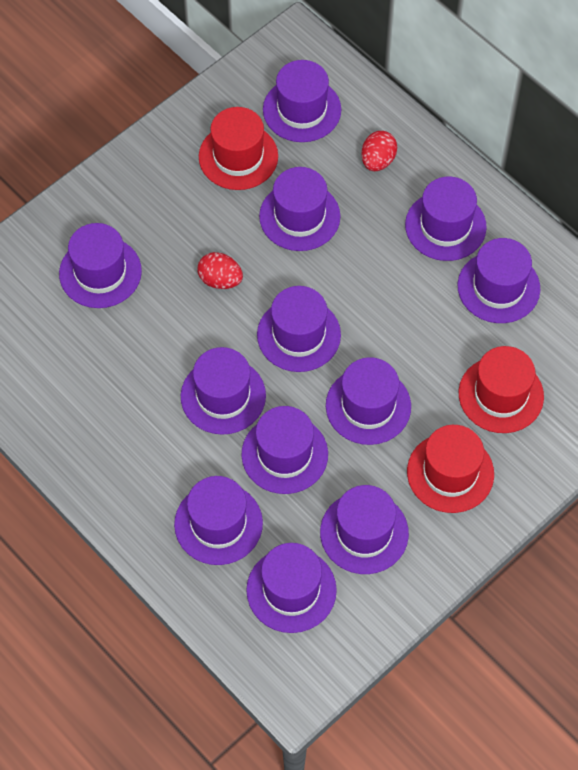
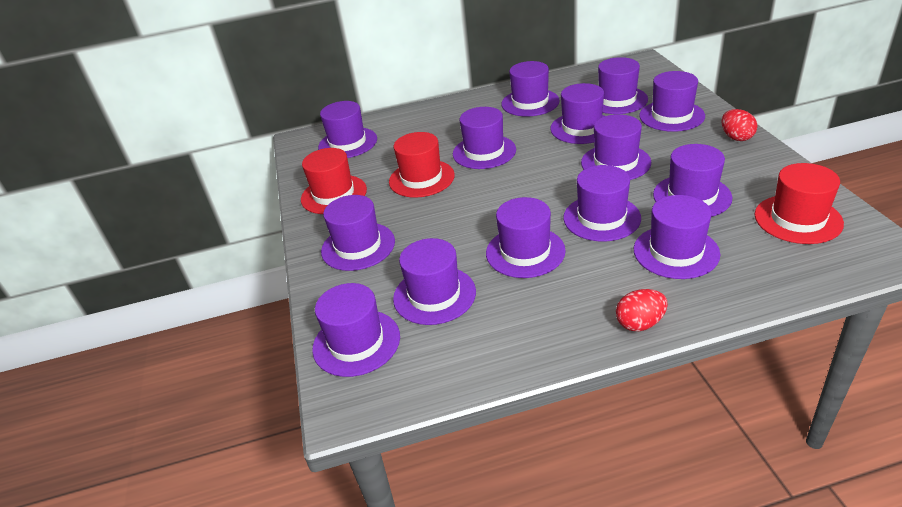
purple hat: [59,223,142,308] [174,476,263,565] [181,347,266,435] [241,406,328,494] [246,543,337,633] [257,286,341,372] [259,167,341,251] [263,60,341,142] [320,485,409,574] [326,357,411,445] [405,176,487,261] [457,238,540,323] = 12 -> [312,283,400,377] [318,101,377,158] [321,195,395,271] [393,238,476,325] [453,107,516,169] [486,197,566,278] [502,61,560,116] [550,83,604,144] [563,165,641,242] [581,114,651,180] [598,57,648,114] [634,195,720,279] [639,71,705,132] [653,144,732,217] = 14

